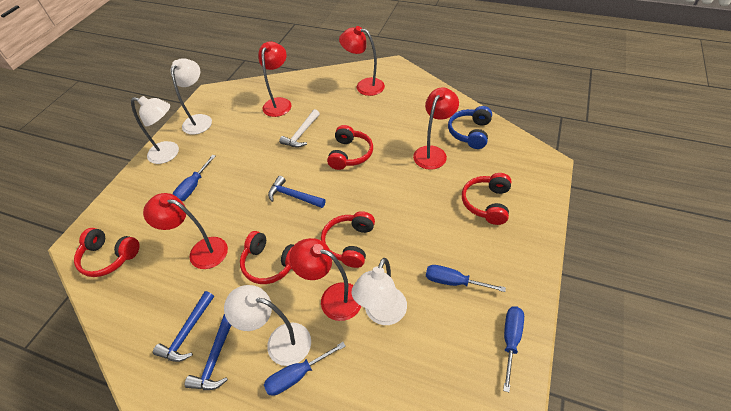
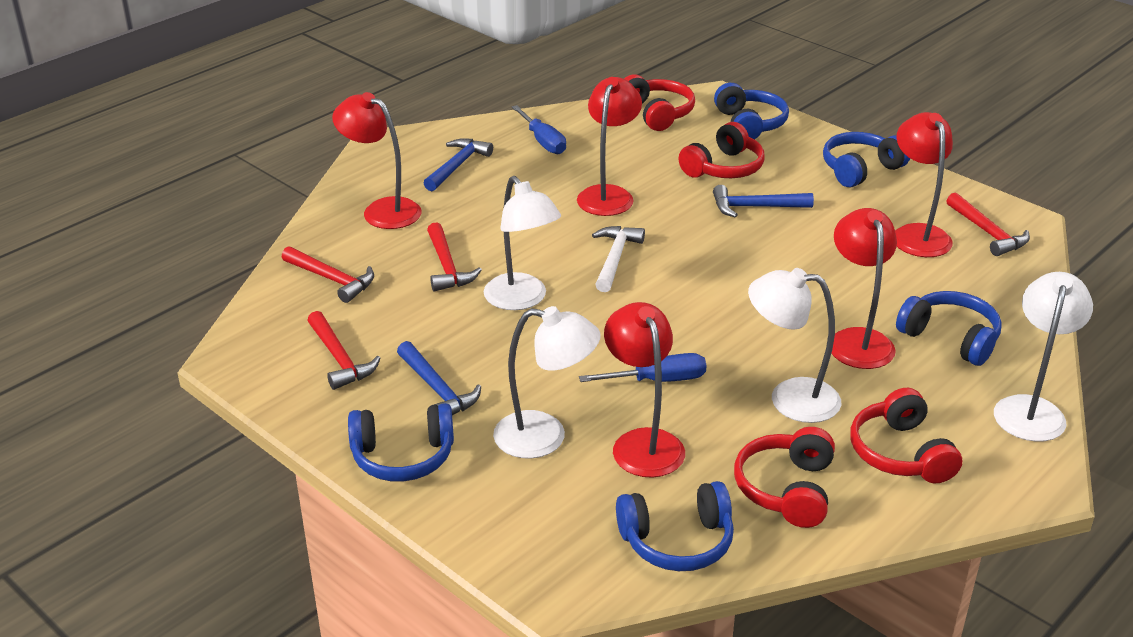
blue headphones: [448,106,492,149] = 1 -> [348,403,454,481] [616,481,734,571] [714,83,789,140] [823,132,910,187] [896,291,1002,366] = 5
blue screwdriver: [173,155,215,201] [264,342,346,396] [426,265,506,292] [503,307,524,392] = 4 -> [512,105,566,154] [579,353,706,382] = 2
red hammer: none = 0 -> [282,246,374,303] [307,311,381,390] [427,222,482,291] [946,192,1030,256] = 4
red headphones: [74,228,140,277] [240,231,294,284] [321,211,375,268] [327,125,373,170] [462,173,511,225] = 5 -> [624,74,695,131] [679,122,765,178] [734,427,835,528] [850,388,962,484] = 4

